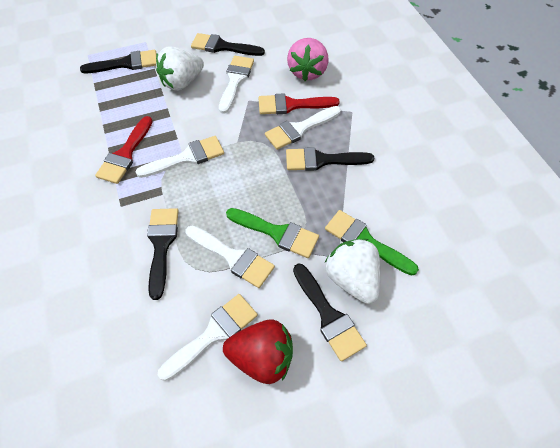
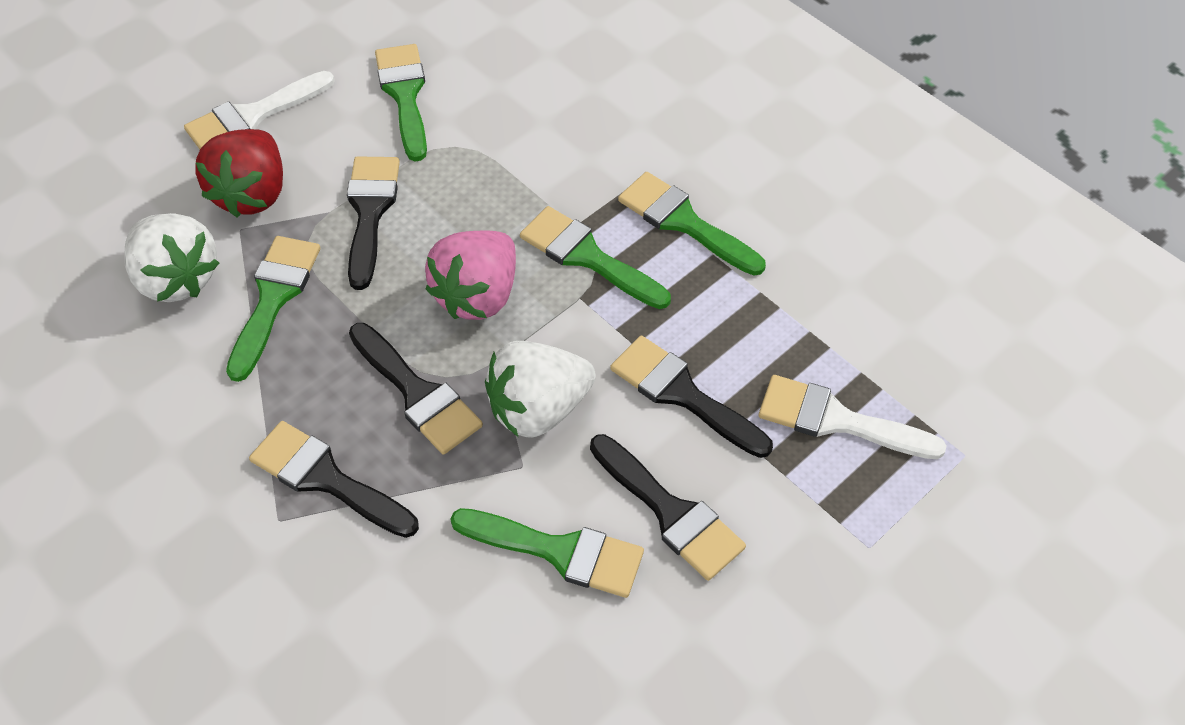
green brush: [226,208,319,258] [325,210,419,276] = 2 -> [226,236,320,382] [375,44,427,161] [450,508,644,598] [520,206,671,309] [618,172,766,275] = 5
red brush: [95,116,153,184] [258,93,340,114] = 2 -> none = 0
white brush: [135,136,224,178] [158,294,258,381] [186,226,275,288] [219,56,254,114] [265,106,341,150] = 5 -> [184,71,335,149] [759,375,947,459] = 2

